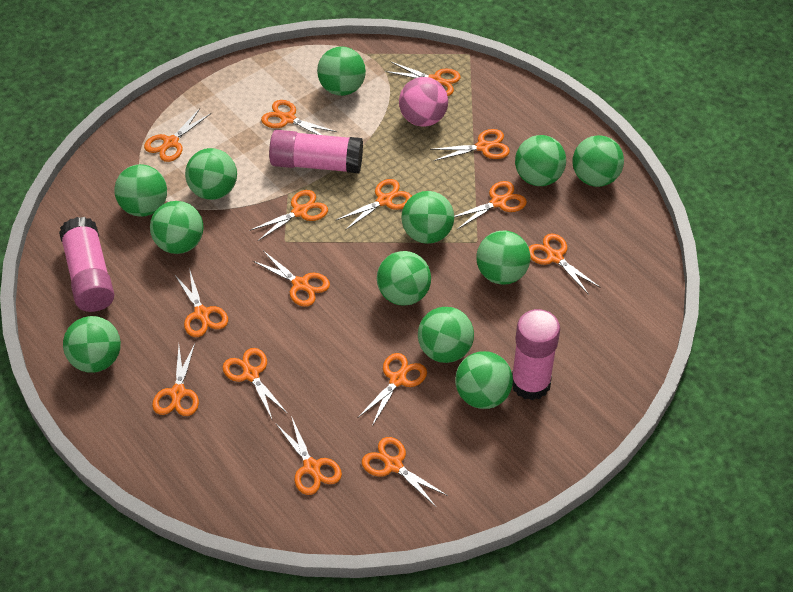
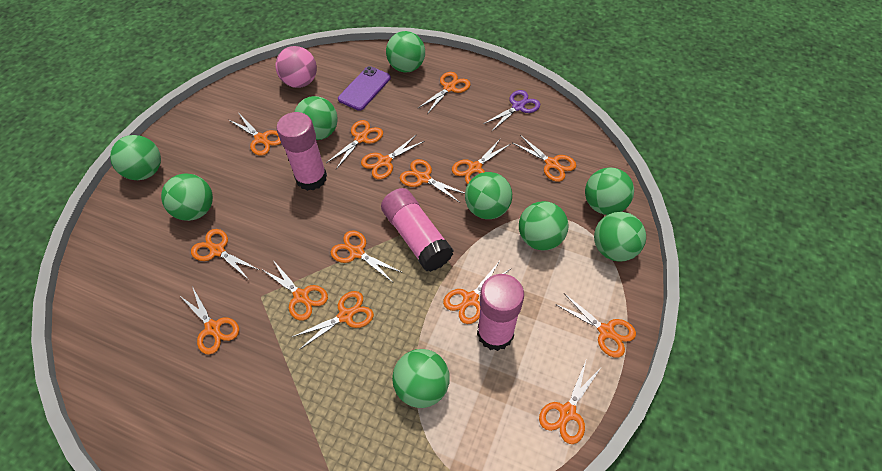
green ball: [63,316,121,373] [115,164,167,217] [150,201,204,254] [185,148,237,200] [317,47,366,96] [377,251,431,306] [401,191,454,244] [418,307,474,363] [455,351,513,409] [476,231,530,284] [515,135,566,186] [573,135,624,187] = 12 -> [110,135,161,180] [161,173,213,221] [294,96,338,140] [386,31,425,73] [392,349,450,408] [465,172,512,219] [519,201,568,251] [585,167,634,215] [594,212,646,262] = 9
purple phone: none = 0 -> [338,66,391,111] = 1
purple scissors: none = 0 -> [483,90,540,132] = 1

